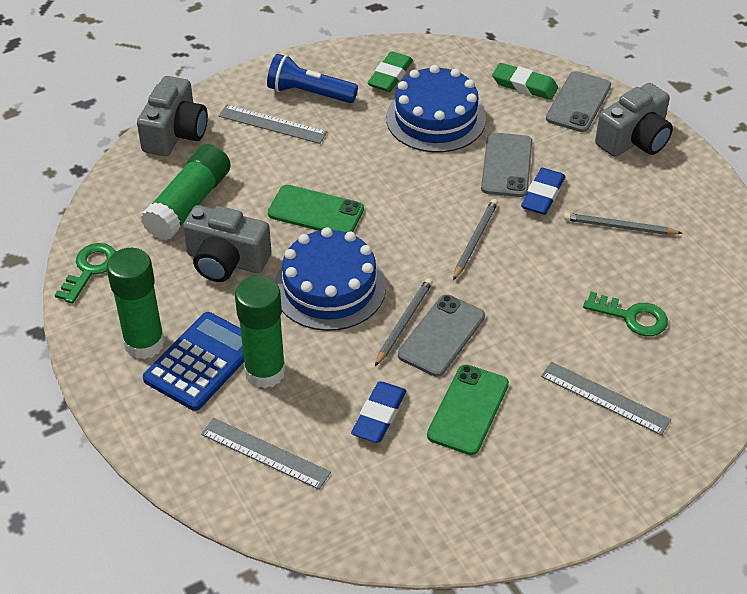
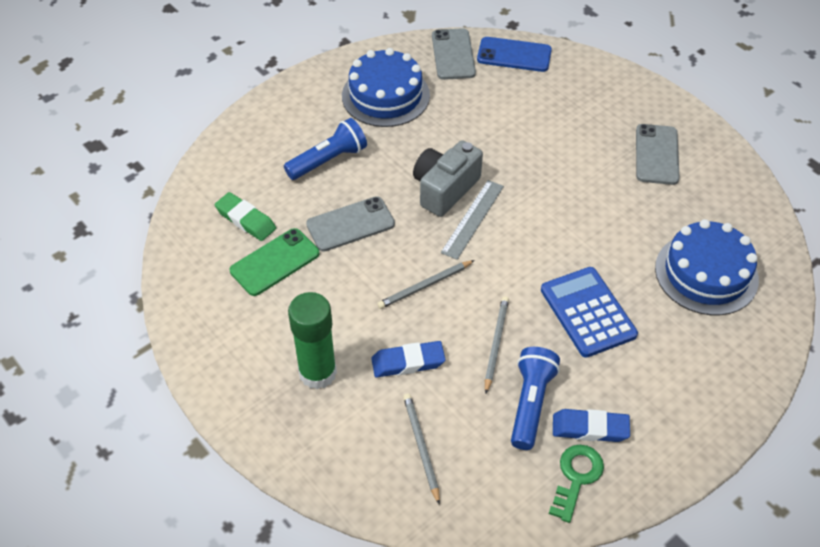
blue flashlight: [267,54,358,103] = 1 -> [284,118,367,180] [511,347,560,450] = 2
blue phone: none = 0 -> [477,37,552,72] = 1
green eraser: [367,51,413,92] [492,63,558,100] = 2 -> [214,192,276,241] = 1
green glue stick: [107,248,165,359] [141,144,231,241] [235,276,286,388] = 3 -> [288,292,337,389] = 1
green key: [55,243,116,304] [583,292,668,336] = 2 -> [549,445,604,523] = 1
green phone: [268,185,364,232] [427,364,509,455] = 2 -> [230,228,319,296] = 1
grey camera: [137,76,208,156] [183,205,271,282] [595,83,673,157] = 3 -> [413,140,483,217] = 1
grey ruler: [201,418,331,489] [219,105,327,144] [541,362,671,435] = 3 -> [441,180,504,260] = 1

